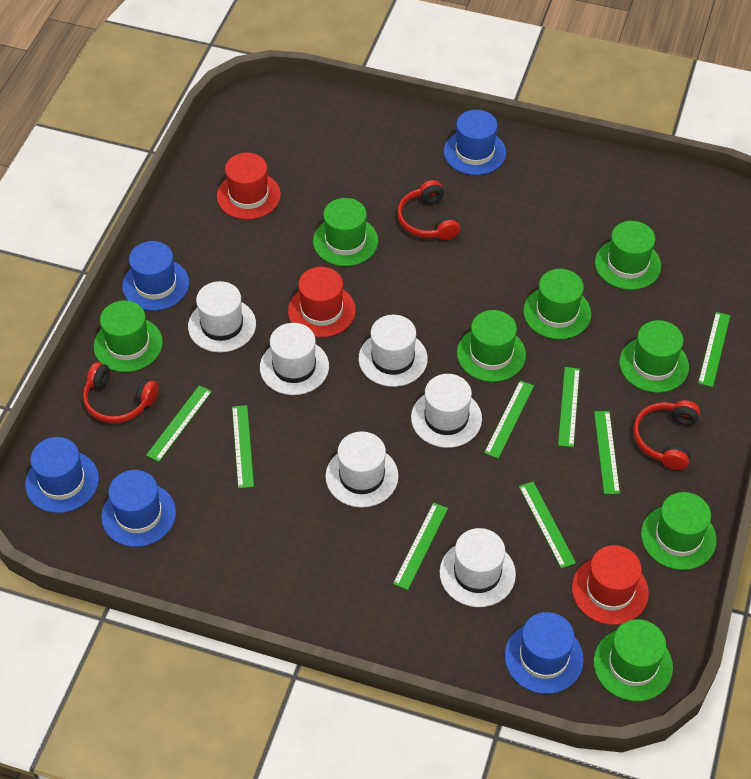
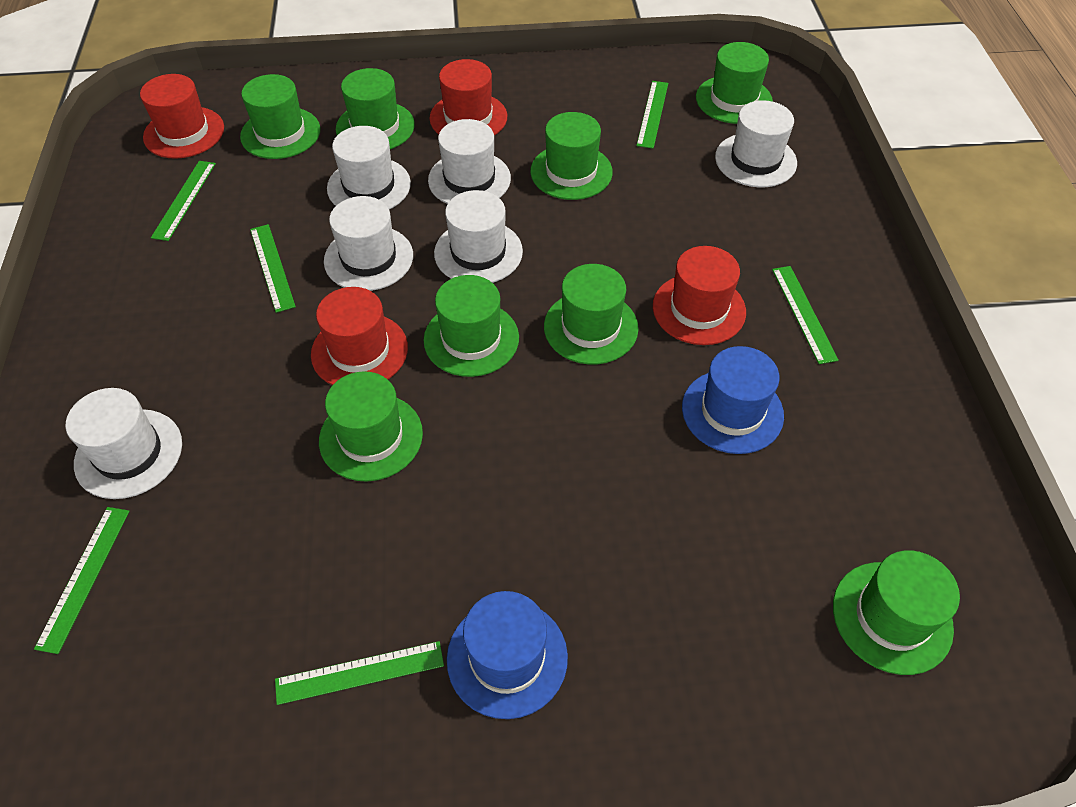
blue hat: [25,437,99,513] [101,470,176,547] [122,241,189,311] [444,110,506,175] [505,612,584,694] = 5 -> [447,591,568,719] [682,346,784,454] = 2
green ruler: [146,385,212,462] [232,405,254,488] [393,503,448,590] [484,380,534,459] [519,482,576,568] [558,367,580,447] [594,411,620,494] [698,312,730,387] = 8 -> [34,507,130,654] [151,161,216,241] [250,224,296,313] [275,641,444,705] [636,81,668,149] [772,266,839,364] = 6
red hat: [217,153,281,220] [288,267,356,337] [572,545,649,625] = 3 -> [140,74,224,159] [311,287,408,385] [430,59,507,136] [653,246,746,345] = 4
red headphones: [83,362,159,423] [397,180,460,240] [633,400,700,470] = 3 -> none = 0

